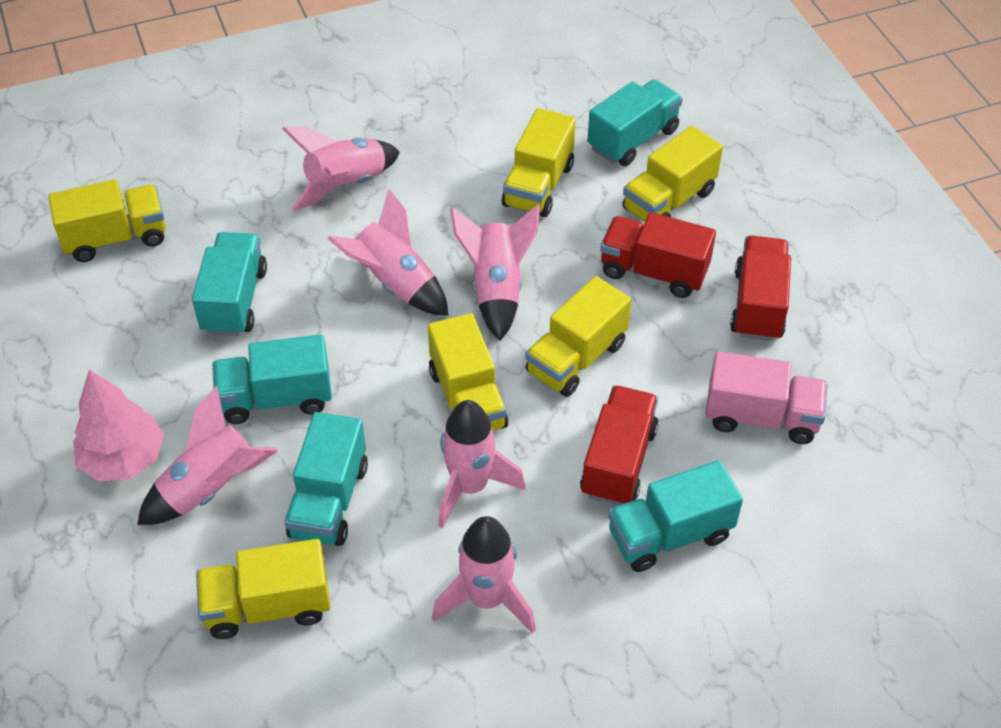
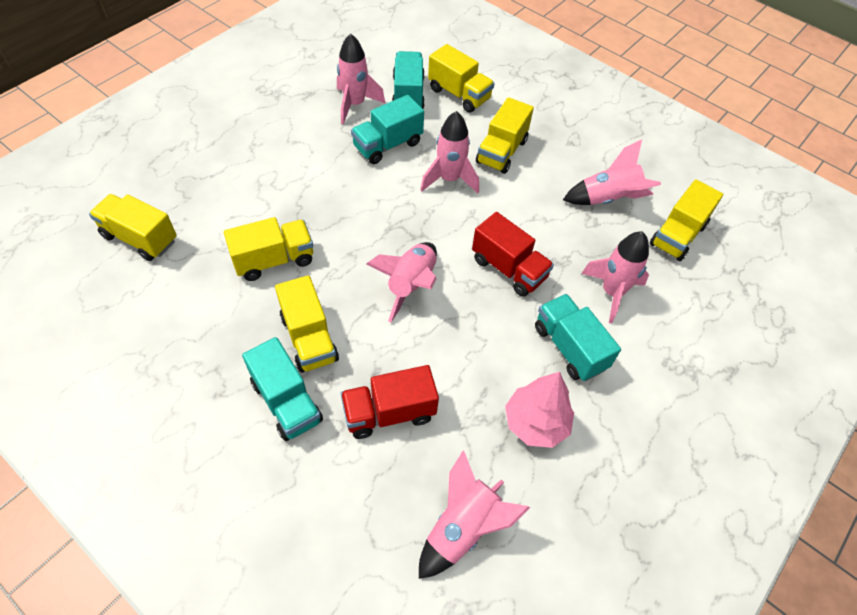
pink truck: [705,351,828,444] = 1 -> none = 0
red truck: [580,385,659,506] [600,212,716,298] [730,236,791,341] = 3 -> [340,365,439,439] [472,212,554,297] = 2
turquoise truck: [192,232,267,336] [212,334,332,424] [285,412,368,546] [587,79,683,166] [608,460,743,572] = 5 -> [242,337,323,441] [351,95,424,164] [392,51,425,109] [535,294,621,381] = 4

